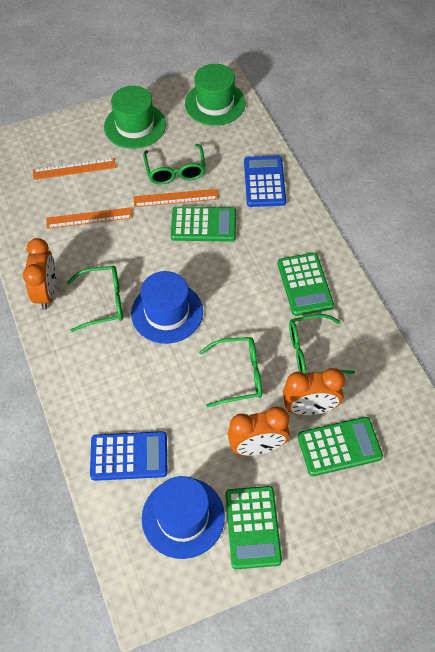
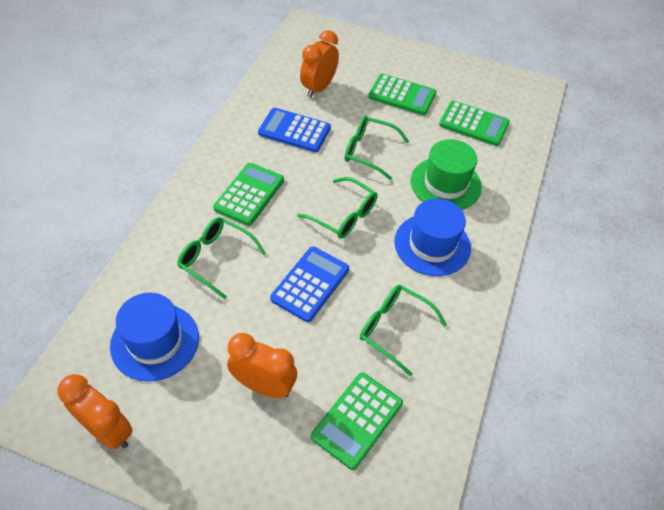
green hat: [104,86,166,149] [185,64,246,126] = 2 -> [411,139,482,210] = 1
orange ruler: [33,158,116,180] [46,207,133,229] [134,189,219,207] = 3 -> none = 0

